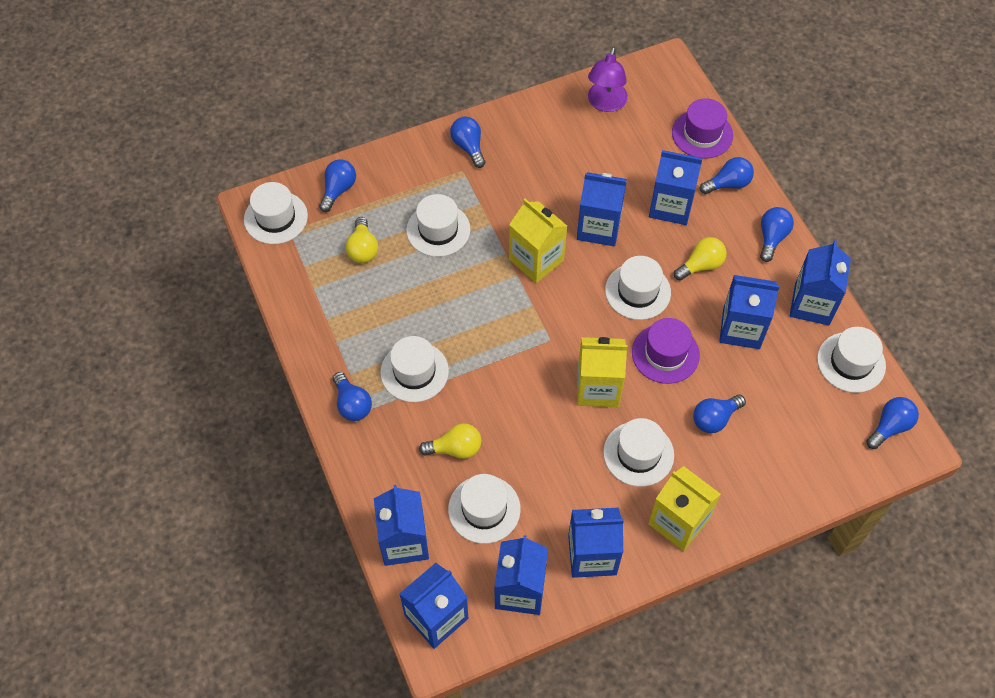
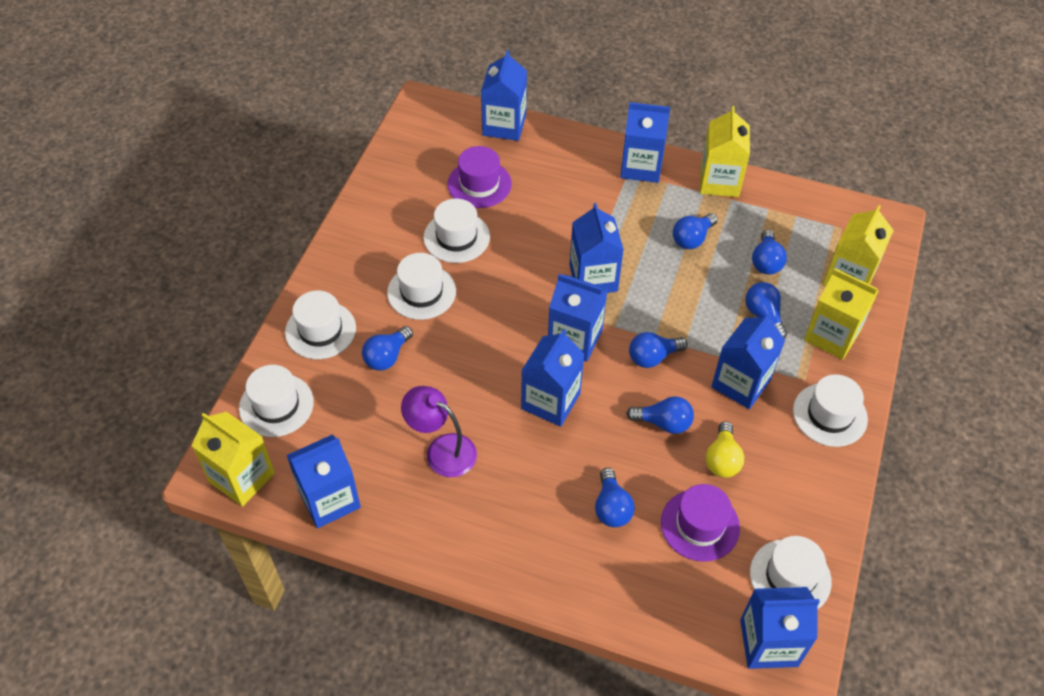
white hat: [244,182,308,244] [380,336,449,402] [406,194,470,257] [448,474,521,544] [603,418,674,487] [605,256,671,320] [817,327,886,393] = 7 -> [239,365,314,437] [285,290,356,359] [387,253,456,320] [423,198,490,263] [750,536,832,609] [793,374,868,447] = 6
yellow carton: [509,199,567,283] [577,337,628,407] [648,466,721,551] = 3 -> [191,412,275,507] [700,106,750,197] [804,268,879,360] [823,205,894,286] = 4
yellow light bulb: [346,217,378,263] [419,423,481,459] [674,237,727,281] = 3 -> [706,421,744,478] = 1

